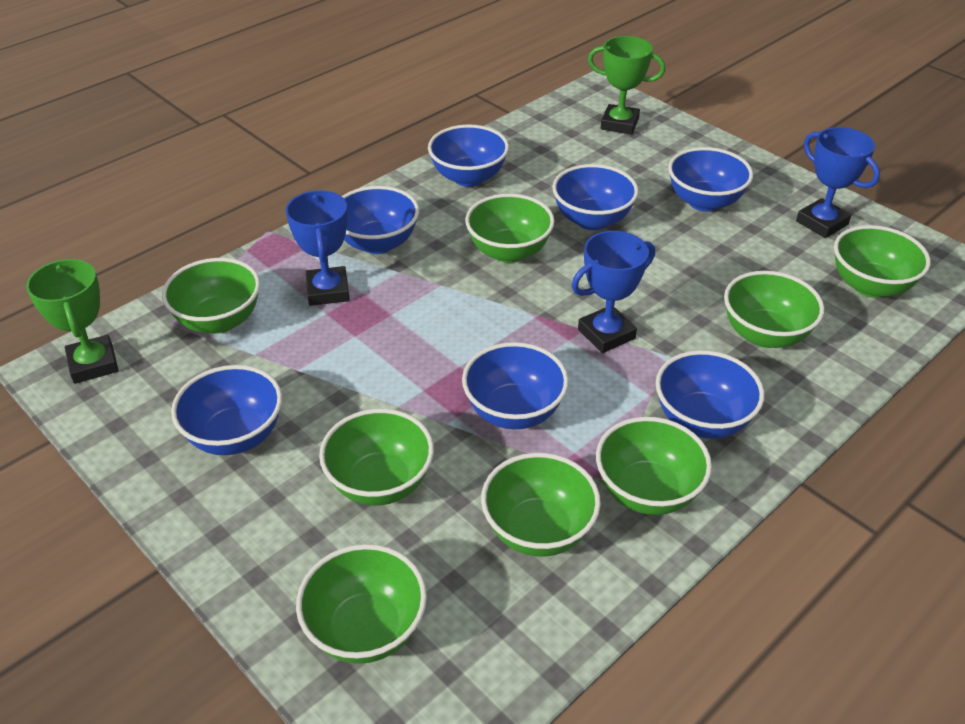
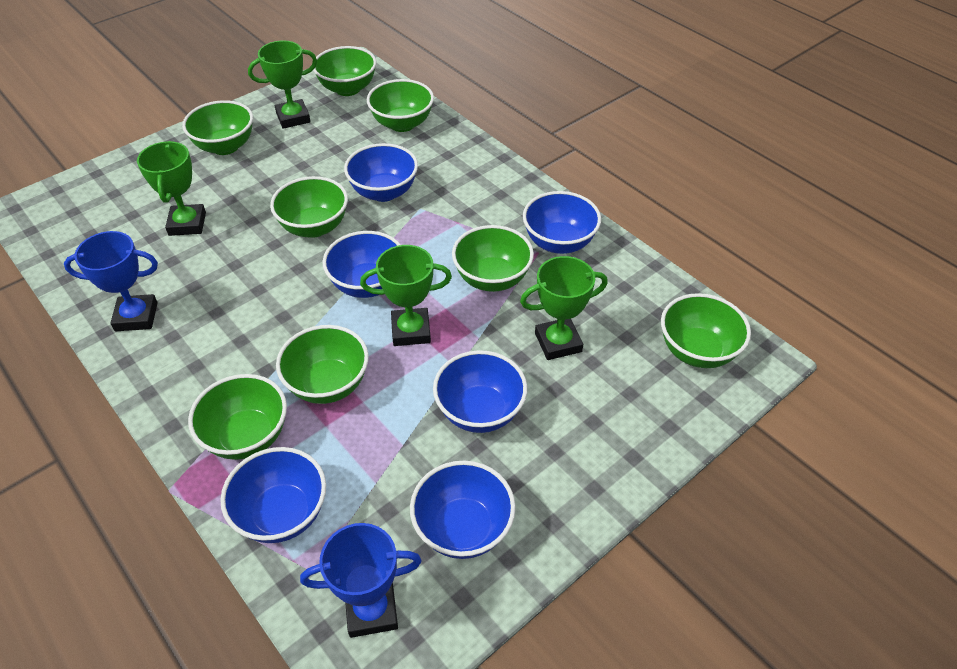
blue bowl: [171,365,282,455] [342,186,419,254] [428,125,509,187] [462,342,569,429] [552,164,638,230] [656,350,764,439] [668,147,753,212] = 7 -> [220,447,326,543] [323,231,401,298] [344,143,418,202] [410,461,516,559] [433,350,527,433] [523,191,601,254] = 6
blue trophy: [286,190,350,306] [572,231,655,353] [796,127,880,238] = 3 -> [64,231,158,331] [300,523,422,638] = 2
green trophy: [26,259,119,384] [588,36,665,135] = 2 -> [137,141,206,236] [248,40,317,129] [360,245,452,346] [520,256,608,360] = 4

